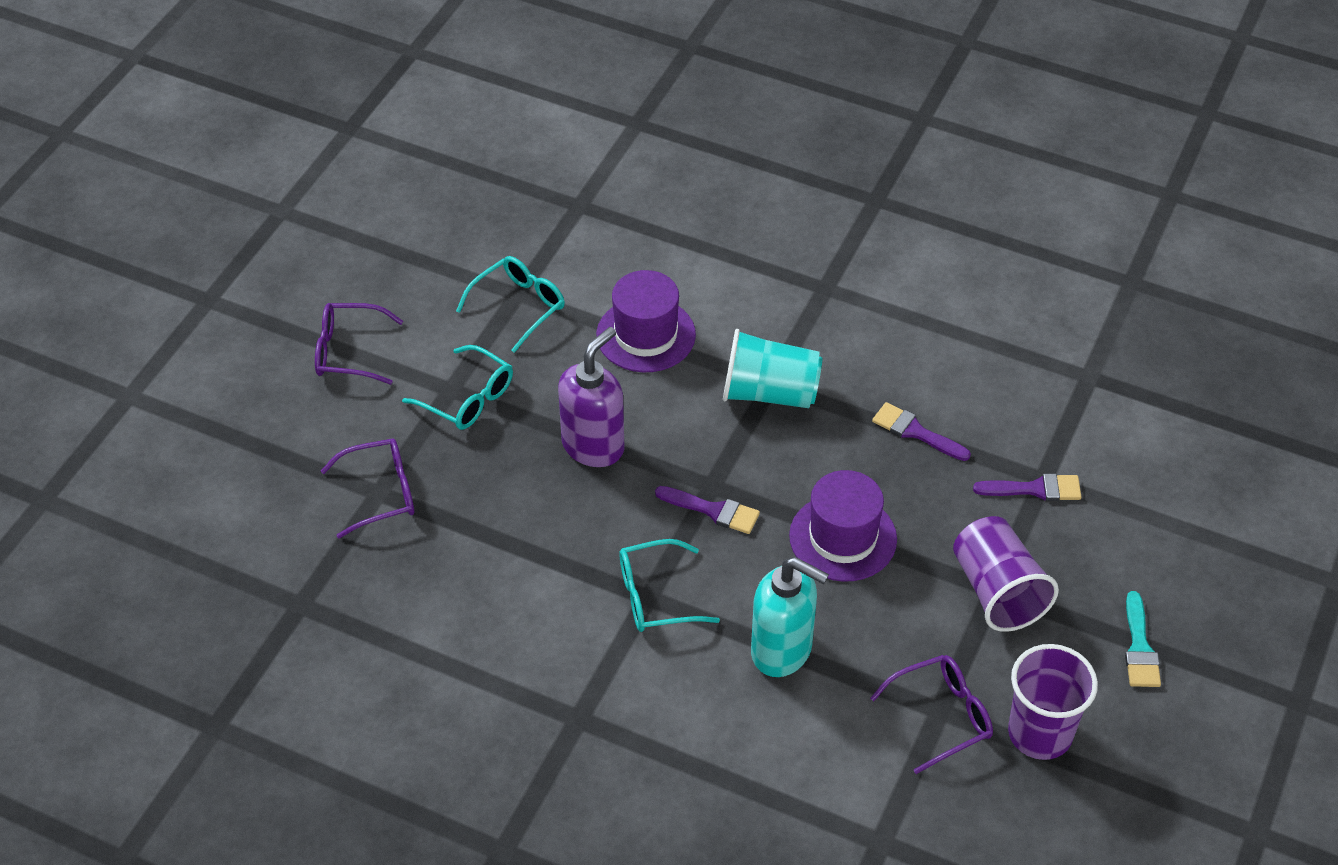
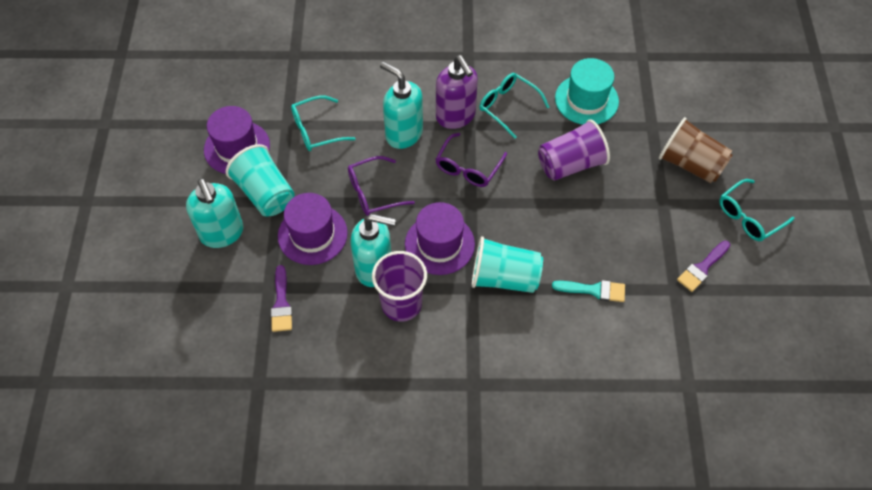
brown cup: none = 0 -> [659,117,733,183] = 1
purple brush: [655,486,760,534] [872,402,971,461] [973,474,1081,501] = 3 -> [271,265,292,332] [677,240,730,292] = 2
purple glasses: [315,303,403,384] [321,439,414,538] [870,655,993,774] = 3 -> [348,156,415,216] [435,133,507,187] = 2
purple hat: [596,270,696,372] [789,470,897,582] = 2 -> [204,106,270,174] [278,193,348,265] [405,202,475,275] = 3
turquoise cup: [723,329,823,408] = 1 -> [226,144,295,217] [472,236,543,293] = 2
turquoise hat: none = 0 -> [555,58,619,125] = 1
turquoise soap dispenser: [751,557,829,677] = 1 -> [186,178,244,248] [350,214,396,287] [380,62,423,149] = 3

